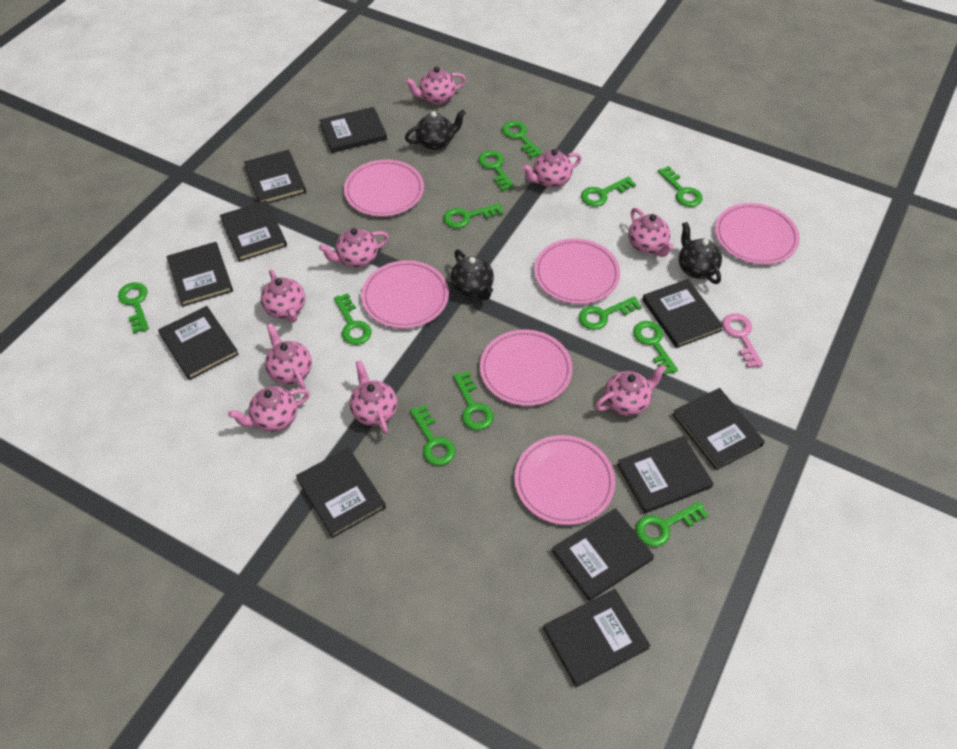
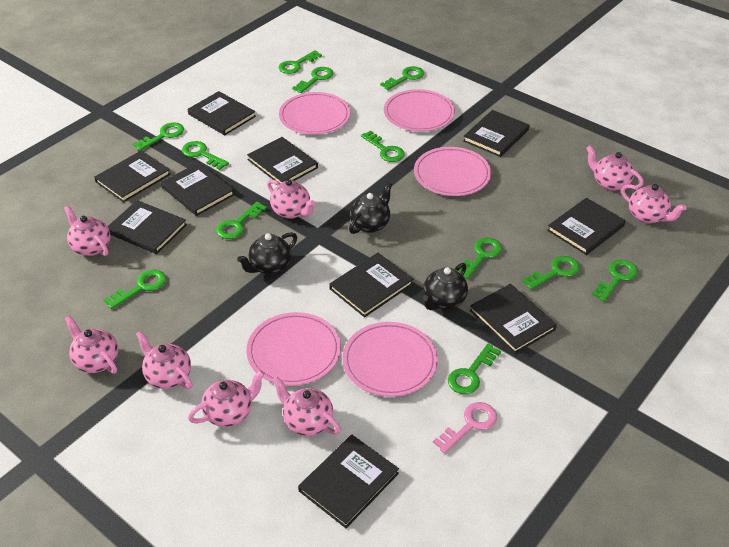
black book: [158,306,239,380] [166,242,233,307] [220,200,287,262] [244,150,306,204] [296,448,386,538] [319,107,387,153] [543,589,650,688] [552,508,654,601] [617,436,714,513] [642,279,724,348] [672,388,765,470] = 11 -> [94,150,171,202] [108,200,187,254] [161,162,235,216] [188,91,256,135] [247,137,318,185] [298,435,399,528] [329,253,413,317] [463,110,529,157] [470,284,557,354] [547,198,626,255] = 10
pink plate: [344,159,424,217] [361,260,449,329] [480,330,573,406] [514,435,615,525] [534,238,620,304] [715,203,800,265] = 6 -> [246,312,341,386] [279,92,350,135] [342,322,438,397] [384,89,455,132] [414,147,491,196] = 5
pink teapot: [228,386,310,432] [261,270,305,323] [265,323,312,389] [319,228,389,268] [350,360,397,434] [405,66,466,105] [522,149,582,188] [595,365,666,416] [628,208,674,257] = 9 -> [64,206,110,256] [64,315,118,374] [136,330,192,389] [188,370,265,427] [267,179,315,219] [272,376,341,436] [586,146,644,191] [621,184,687,224] = 8

